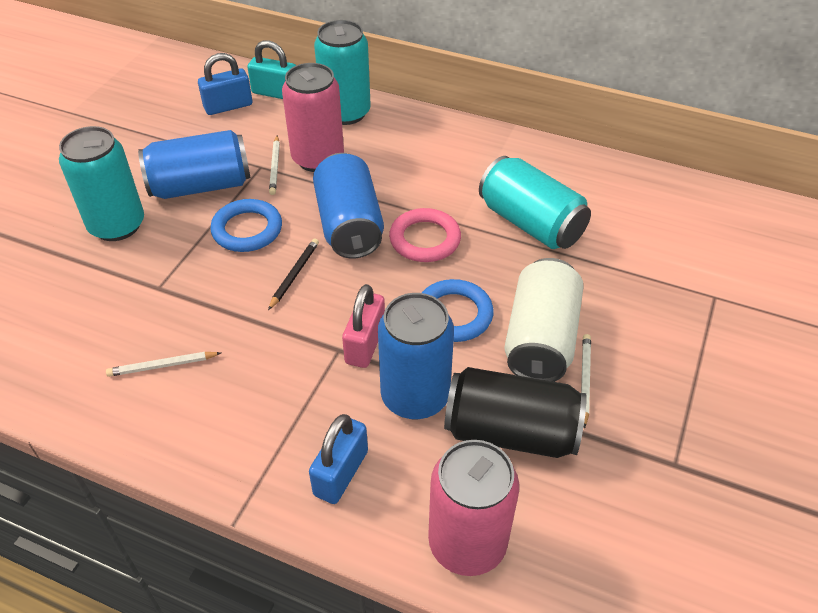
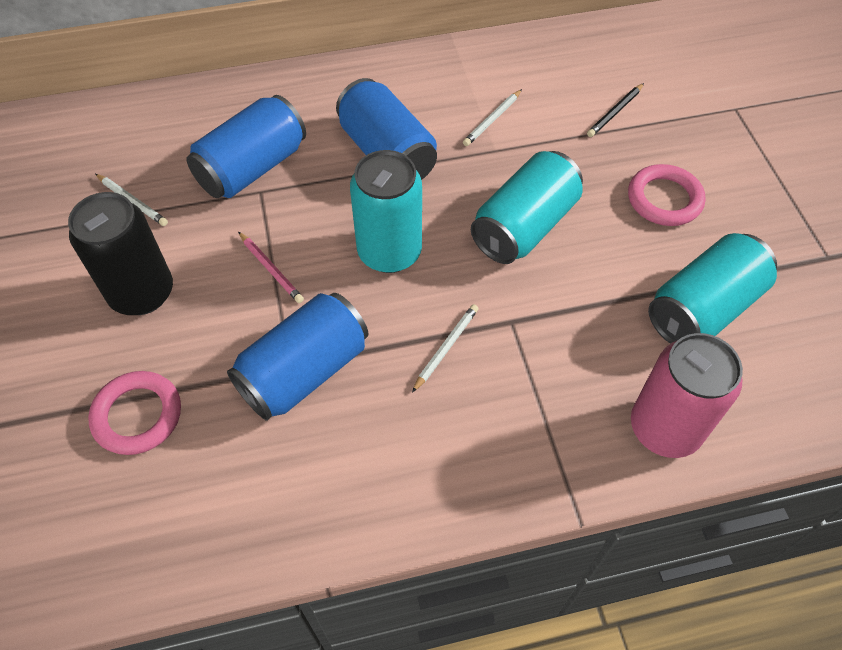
blue padlock: [198,53,252,115] [309,414,368,504] = 2 -> none = 0
blue ring: [210,199,282,252] [422,279,494,342] = 2 -> none = 0
pink can: [282,63,344,172] [428,440,519,576] = 2 -> [631,333,743,458] = 1
pink padlock: [342,284,385,368] = 1 -> none = 0
pink pencil: none = 0 -> [238,232,304,303] = 1
pink ring: [389,208,461,262] = 1 -> [88,371,181,455] [628,164,706,226] = 2
turquoise padlock: [247,40,296,99] = 1 -> none = 0
white can: [504,258,584,382] = 1 -> none = 0

